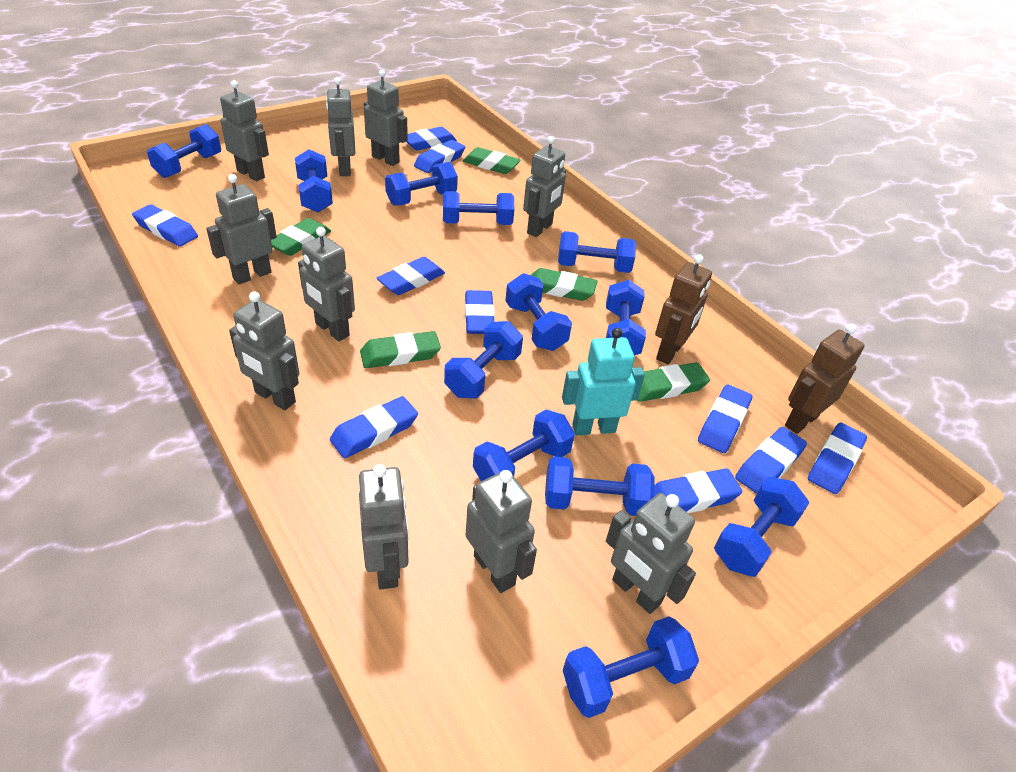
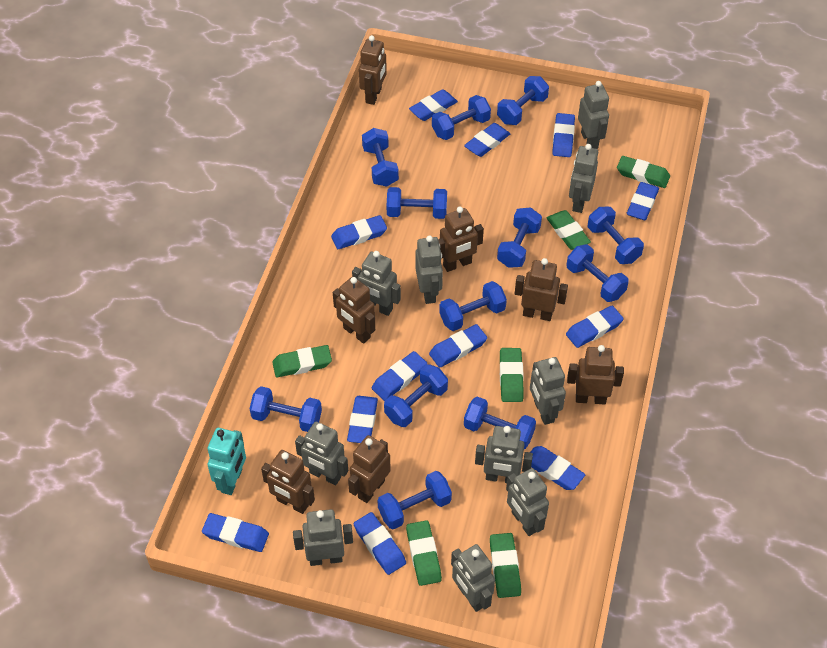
blue eraser: [132,204,198,246] [330,396,418,458] [376,257,445,295] [406,127,457,150] [414,140,465,173] [465,290,495,334] [654,468,742,513] [698,385,752,453] [735,427,807,494] [808,422,867,494] = 10 -> [202,513,269,552] [331,215,387,249] [347,396,378,443] [354,512,406,575] [372,351,427,401] [409,89,458,121] [429,324,487,368] [464,123,511,157] [530,446,585,490] [552,113,575,157] [566,306,624,348] [627,182,659,220] = 12
brown robot: [655,254,712,364] [785,324,865,434] = 2 -> [261,450,315,514] [333,277,375,344] [348,435,391,503] [359,35,387,105] [438,207,484,272] [515,258,568,321] [567,345,624,404] = 7
green eraser: [271,218,331,256] [360,331,441,368] [463,147,520,174] [531,268,597,301] [637,362,710,402] = 5 -> [272,345,332,377] [406,520,442,586] [490,533,521,598] [500,348,524,402] [547,210,591,250] [617,156,670,188] = 6

